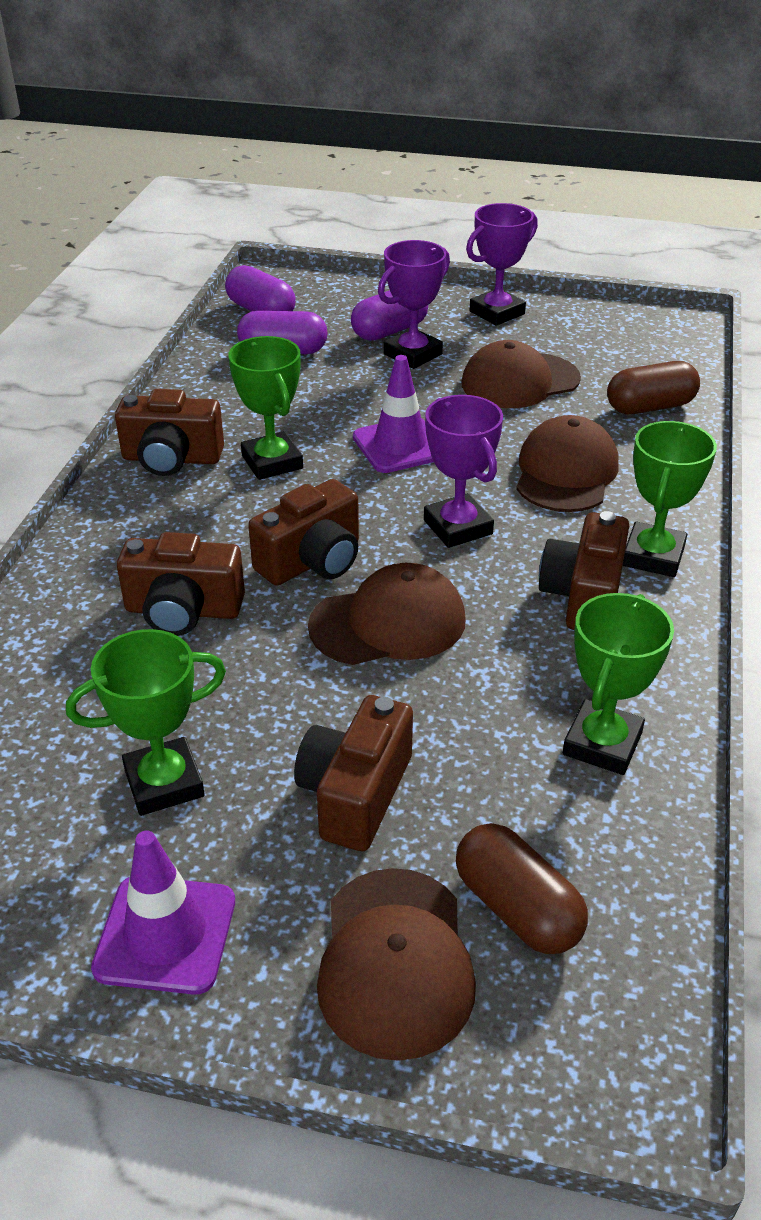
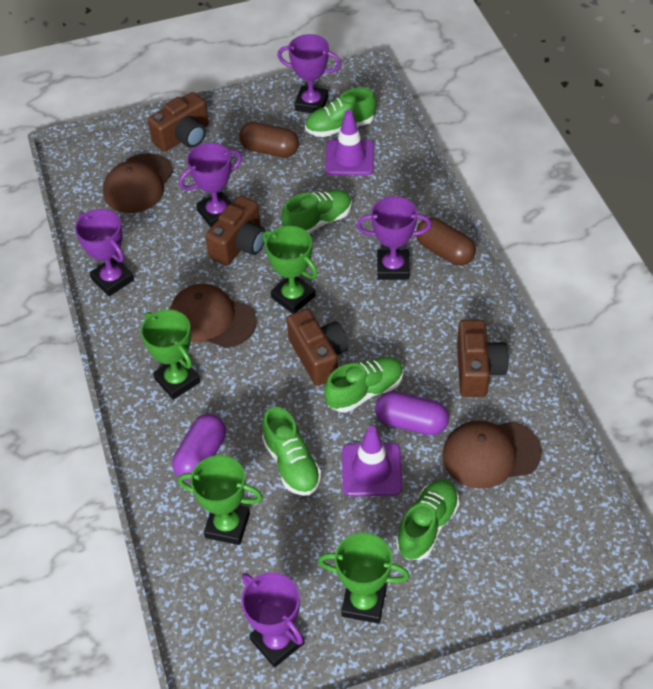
brown camera: [115,389,224,476] [117,532,245,636] [248,479,359,586] [294,695,413,851] [539,511,629,630] = 5 -> [148,92,209,152] [205,196,266,266] [287,309,348,386] [457,320,509,397] = 4
brown cap: [308,563,466,665] [317,868,476,1061] [461,340,581,408] [516,415,619,512] = 4 -> [103,153,173,213] [170,284,257,348] [442,420,542,489] = 3
green shoe: none = 0 -> [262,407,322,496] [281,190,352,234] [305,87,376,137] [324,357,404,413] [396,479,459,560] = 5
purple capsule: [225,265,296,311] [237,311,328,354] [351,290,428,341] = 3 -> [172,414,226,481] [375,391,449,435] = 2
purple trophy: [378,240,450,369] [424,395,503,548] [466,203,538,326] = 3 -> [75,209,134,296] [179,143,242,227] [241,572,305,668] [277,34,342,113] [356,196,432,280] = 5

